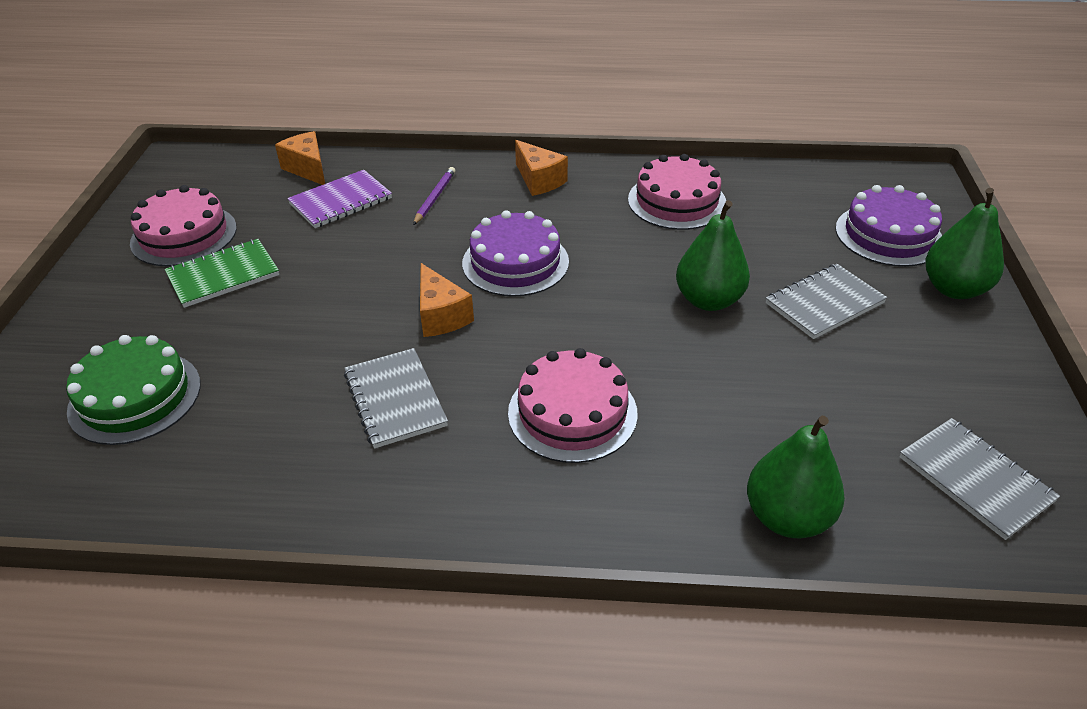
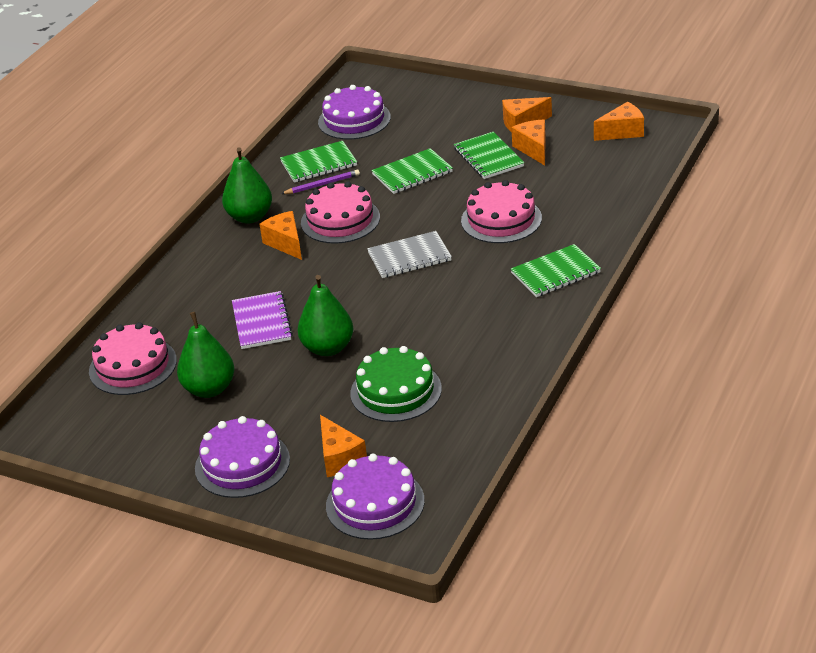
green notebook: [165,239,279,308] = 1 -> [280,141,357,183] [371,148,453,194] [454,132,524,179] [511,244,601,297] = 4
grey notebook: [344,348,448,449] [766,264,887,339] [900,418,1060,540] = 3 -> [367,231,452,278] = 1
orange cheese: [275,131,325,185] [420,263,474,337] [515,140,568,196] = 3 -> [259,211,302,260] [320,415,367,477] [502,97,552,132] [511,119,546,166] [594,102,644,141] = 5
purple cake: [462,210,569,297] [836,185,942,267] = 2 -> [195,416,290,498] [318,85,391,140] [326,454,425,540] = 3

